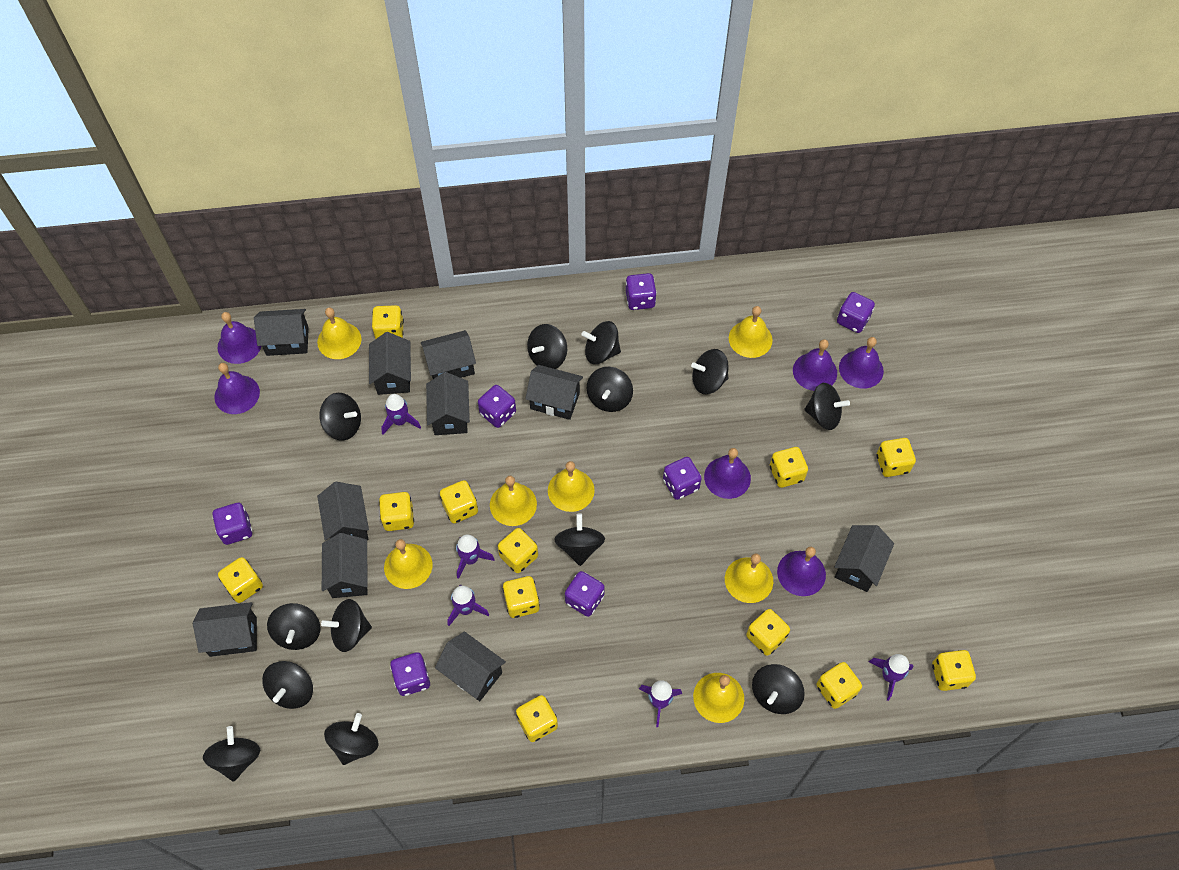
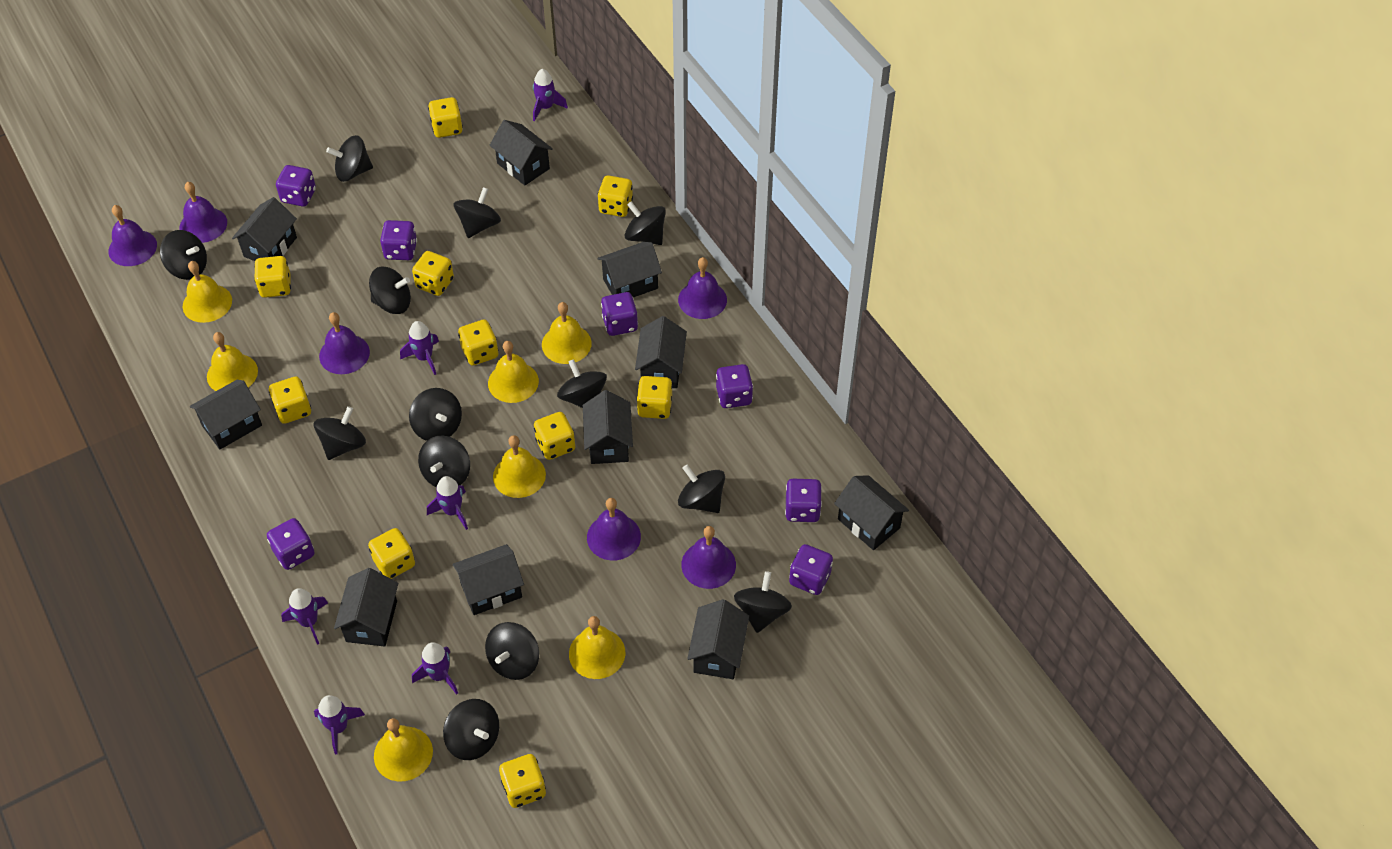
purple rocket: [381,394,421,434] [448,585,489,626] [456,535,494,579] [639,680,682,727] [869,654,913,701] = 5 -> [281,588,328,645] [314,695,365,754] [400,321,439,375] [412,642,458,695] [427,476,468,530] [533,69,568,121] = 6
yellow dice: [218,557,263,603] [372,305,404,339] [379,492,414,531] [440,480,478,523] [498,528,538,573] [503,576,540,618] [516,695,558,742] [746,609,790,656] [770,447,808,488] [816,662,862,709] [877,438,916,477] [932,650,976,691] = 12 -> [254,256,291,298] [269,376,311,424] [368,528,415,579] [412,251,454,296] [428,97,463,138] [458,319,498,366] [499,754,546,808] [534,412,575,460] [598,175,633,217] [637,376,673,419] = 10

